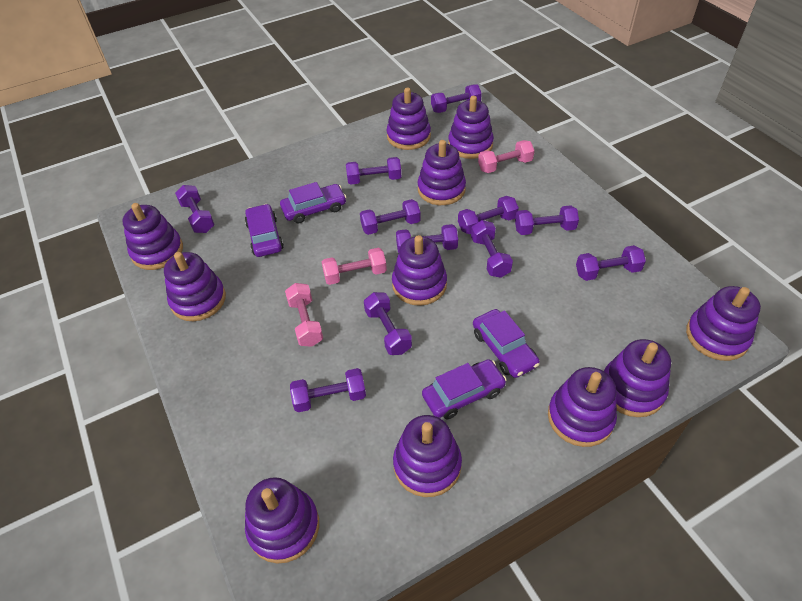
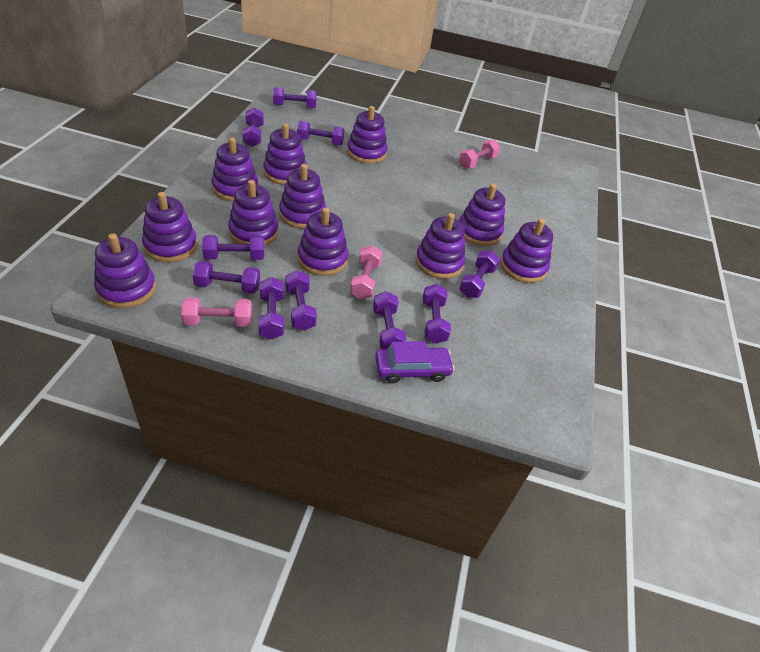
purple car: [245,204,284,257] [280,182,347,223] [422,359,507,419] [473,309,540,378] = 4 -> [375,341,454,383] = 1
purple dumbbell: [175,185,215,233] [290,368,366,412] [346,157,401,185] [360,199,421,235] [364,292,412,355] [396,224,458,254] [431,84,482,113] [458,196,519,234] [471,220,513,278] [515,205,579,235] [576,245,646,281] = 11 -> [193,261,260,294] [202,235,264,260] [242,108,264,147] [258,277,284,339] [273,87,317,108] [285,270,317,331] [297,121,345,145] [373,291,406,349] [423,284,451,344] [459,250,500,298] = 10

